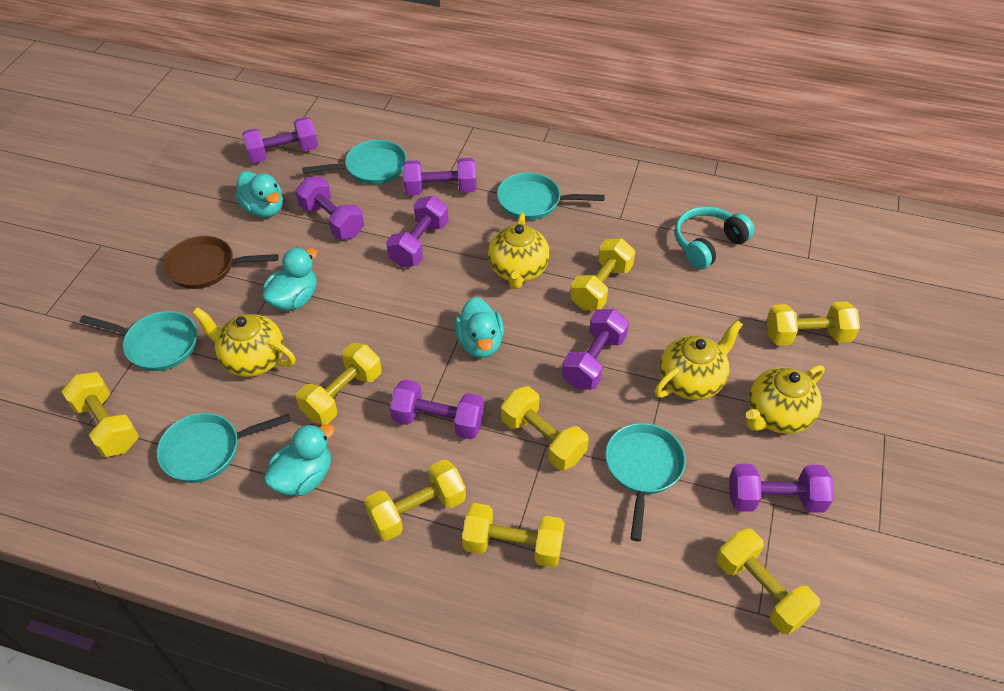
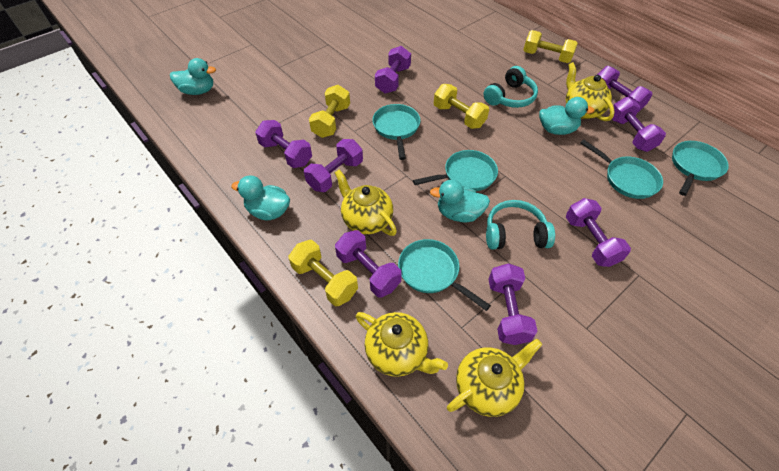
brown pan: [164,236,279,289] = 1 -> none = 0
purple dumbbell: [242,117,318,163] [295,177,364,240] [386,196,449,267] [390,379,484,439] [403,158,476,195] [562,309,629,390] [729,464,834,513] = 7 -> [255,120,312,168] [304,139,363,192] [335,230,402,297] [375,46,411,94] [489,263,537,345] [566,198,631,267] [597,66,653,112] [609,97,666,152] = 8
turquoise headphones: [674,206,754,270] = 1 -> [483,66,538,108] [486,200,555,249] = 2
yellow dumbbell: [61,372,139,457] [296,343,381,425] [365,459,466,541] [462,503,565,568] [501,386,589,470] [570,238,635,311] [716,528,820,635] [767,302,860,345] = 8 -> [288,240,358,306] [309,85,350,138] [434,84,489,129] [523,30,578,63] = 4

